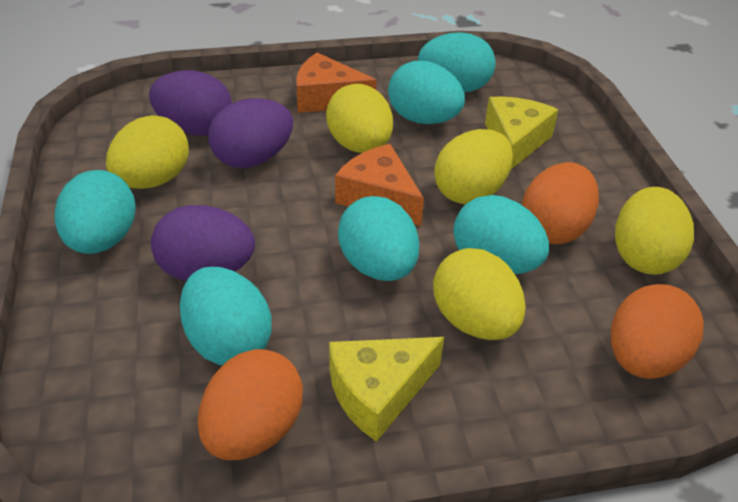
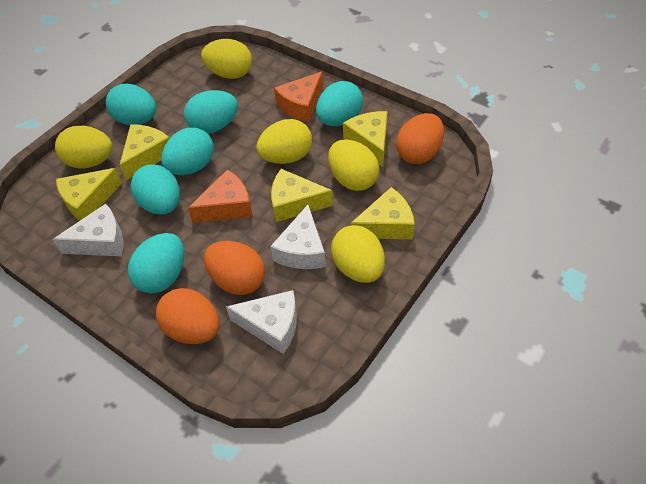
purple egg: [149,70,232,136] [151,205,255,281] [208,98,293,168] = 3 -> none = 0
white cheese: none = 0 -> [52,204,123,256] [226,290,297,354] [270,205,326,269] = 3
yellow cheese: [329,337,444,442] [485,97,558,169] = 2 -> [56,168,122,220] [120,124,170,180] [271,169,333,222] [343,111,387,167] [350,187,415,239] = 5

